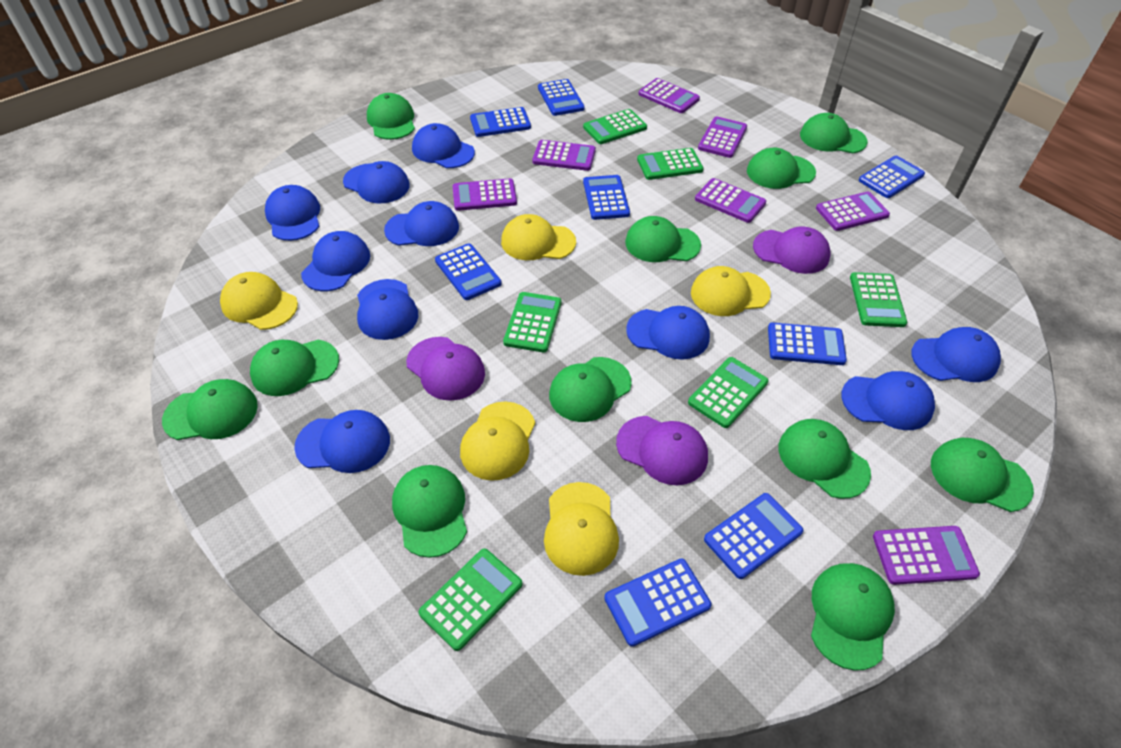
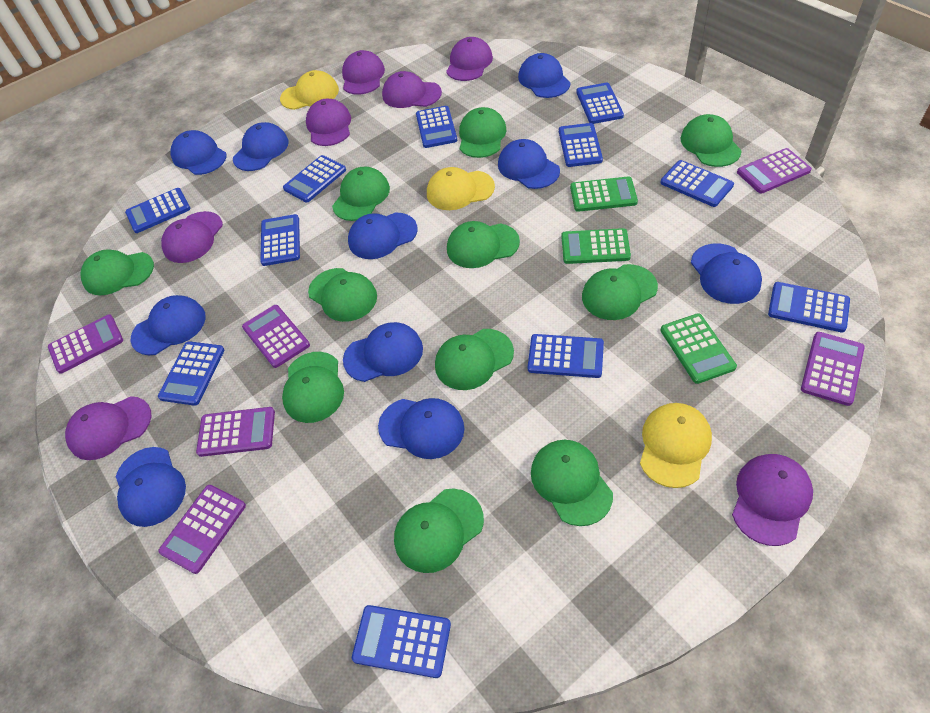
blue calculator: [435,243,502,300] [470,107,531,137] [538,79,585,116] [583,175,630,220] [604,559,712,647] [704,493,803,579] [768,323,847,365] [859,156,925,198] = 8 -> [125,188,191,233] [158,341,224,406] [260,214,300,266] [283,155,346,202] [352,605,451,678] [416,106,457,148] [528,334,604,378] [559,123,603,167] [576,83,624,124] [660,160,734,207] [768,282,850,333] = 11
green calculator: [419,549,523,651] [503,292,562,352] [583,109,647,144] [637,148,704,180] [688,357,769,428] [850,272,907,327] = 6 -> [561,228,631,264] [570,176,638,212] [660,313,737,384] = 3
purple calculator: [453,178,517,211] [533,140,596,171] [638,78,700,113] [695,178,766,223] [698,116,747,158] [816,191,890,231] [873,526,980,585] = 7 -> [48,314,123,374] [158,485,246,574] [196,407,275,457] [242,305,310,368] [737,148,812,194] [801,332,865,406] = 6
purple cap: [406,337,485,401] [616,416,708,485] [753,226,830,274] = 3 -> [65,396,152,460] [161,211,223,263] [306,99,351,146] [342,50,385,95] [382,71,442,108] [446,37,493,81] [732,454,813,546] = 7
yellow cap: [220,272,298,330] [460,401,535,481] [501,214,576,260] [544,482,619,576] [691,266,771,316] = 5 -> [280,70,339,110] [427,167,495,210] [640,403,712,488] = 3

